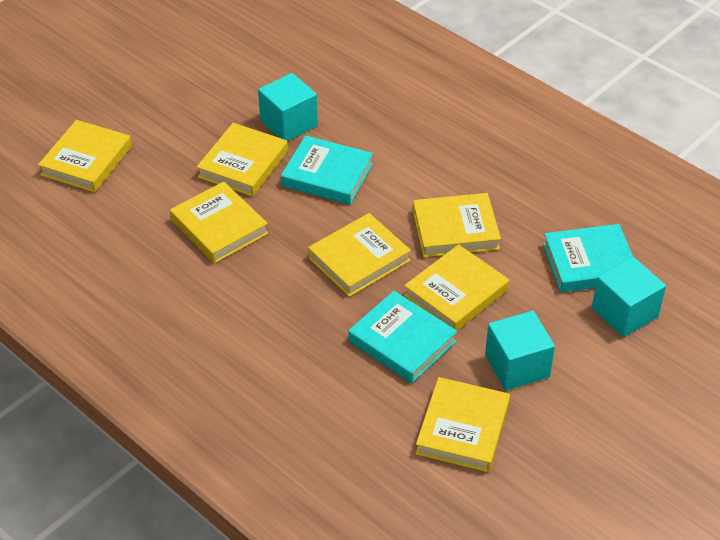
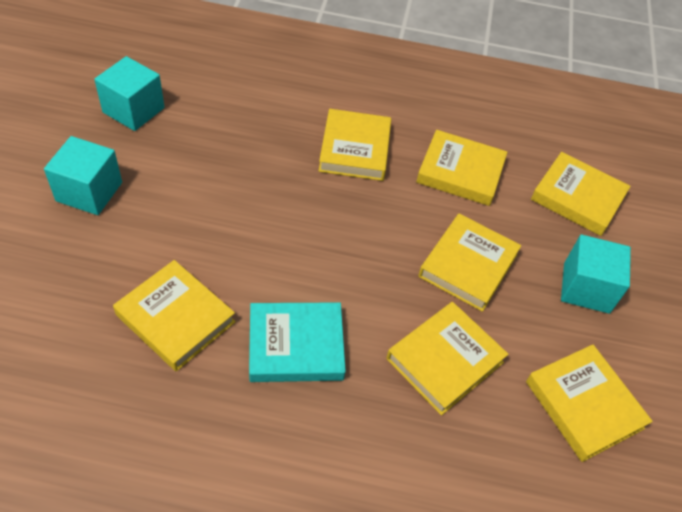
turquoise book: [281,135,373,205] [348,291,457,383] [543,224,633,292] = 3 -> [249,302,346,382] = 1

